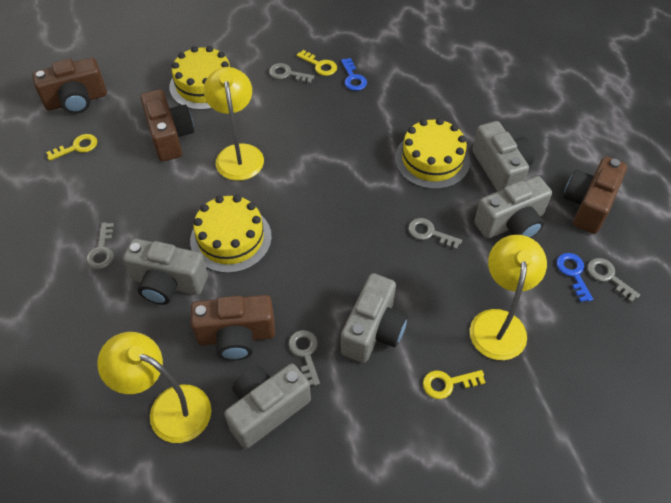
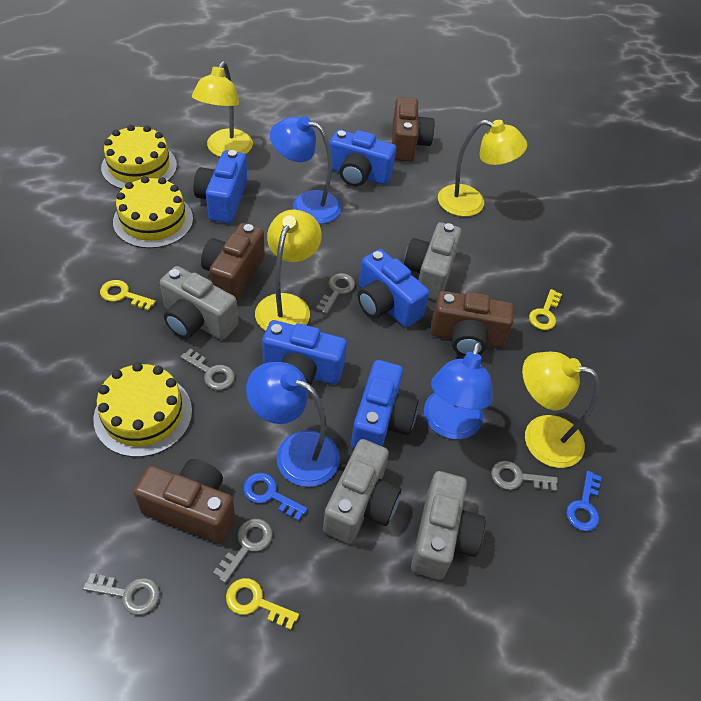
blue camera: none = 0 -> [193,150,247,223] [262,320,347,385] [330,129,396,186] [351,360,418,449] [358,249,429,328] = 5
blue lamp: none = 0 -> [246,362,340,487] [270,116,341,224] [424,341,493,439] = 3
grey camera: [123,239,208,305] [224,364,311,449] [341,273,408,363] [472,121,534,192] [474,176,552,239] = 5 -> [160,266,238,340] [323,439,401,544] [404,222,462,300] [411,471,485,580] = 4
yellow lamp: [97,332,211,443] [204,67,264,181] [470,235,547,360] = 3 -> [192,61,253,157] [255,209,322,331] [438,120,527,217] [522,352,599,468] = 4

